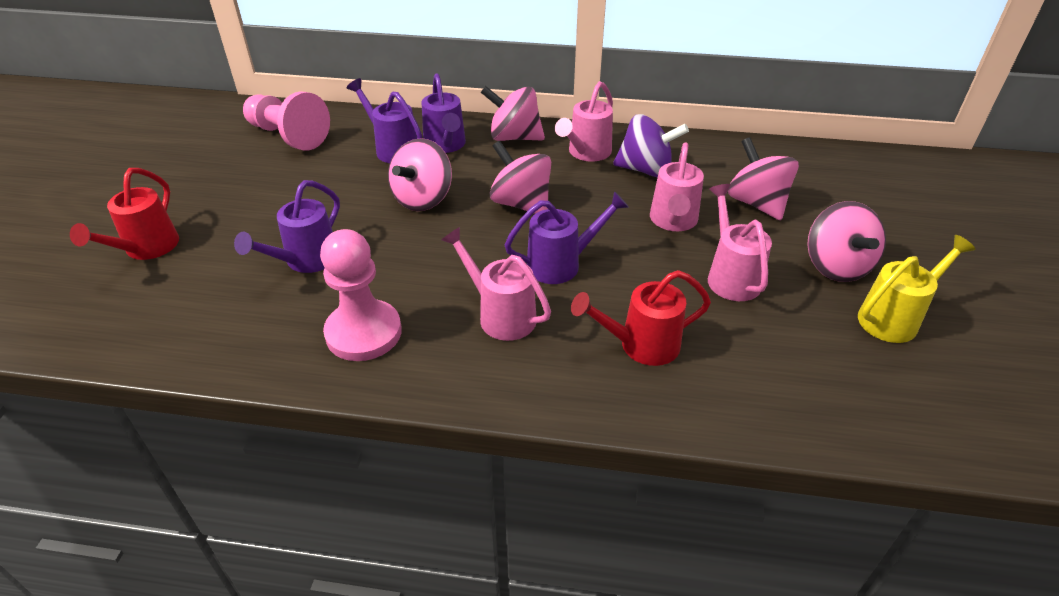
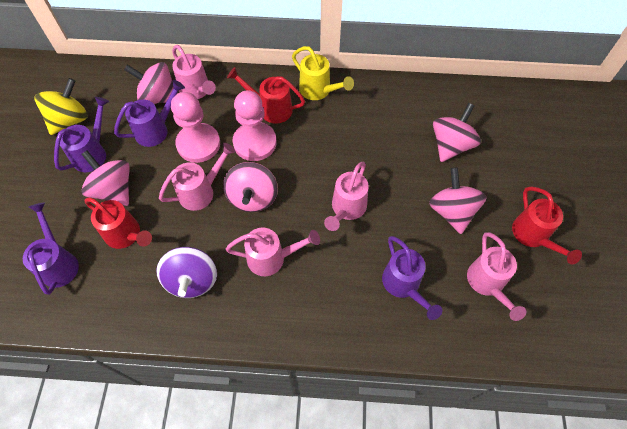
pink watering can: [442,227,551,341] [555,81,613,162] [650,142,704,231] [708,184,772,301] = 4 -> [159,143,236,211] [172,45,216,99] [226,228,320,276] [324,162,369,231] [467,232,526,321] = 5
red watering can: [70,168,179,260] [571,270,711,366] = 2 -> [85,198,152,249] [227,67,305,124] [512,186,582,264] = 3
yellow spinning top: none = 0 -> [34,78,88,135] = 1

